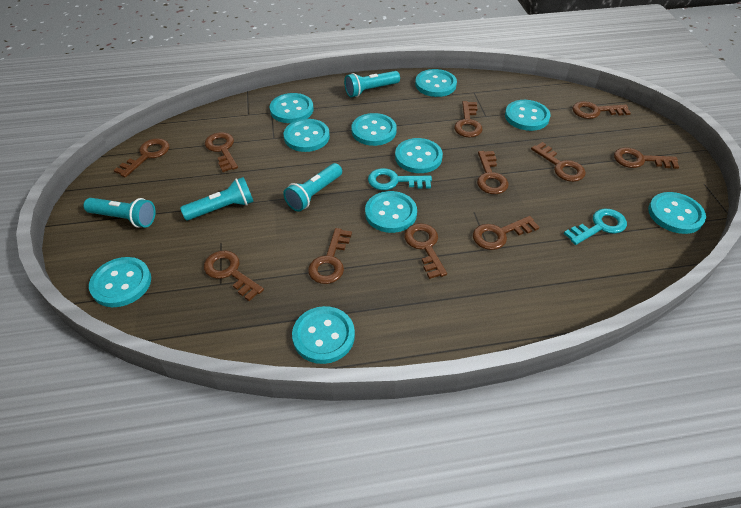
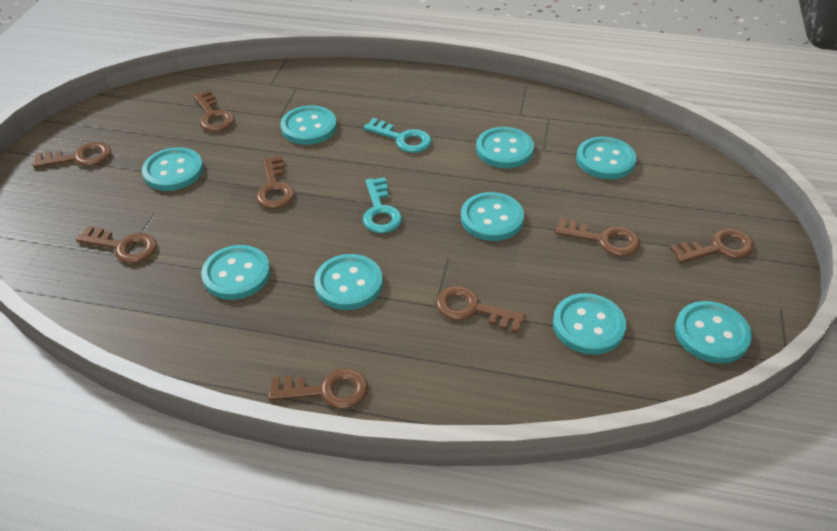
brown key: [114,138,169,178] [204,251,264,301] [205,132,238,172] [308,228,352,284] [404,223,447,279] [454,101,483,137] [473,216,539,250] [477,151,509,194] [531,142,586,182] [572,101,631,119] [614,147,679,169] = 11 -> [33,142,111,168] [76,226,157,263] [193,90,235,132] [256,156,295,209] [268,368,368,409] [436,286,526,333] [555,218,640,256] [670,228,754,263] = 8
turquoise button: [89,257,151,307] [270,93,314,123] [284,119,330,152] [292,306,355,364] [351,113,397,146] [365,191,417,233] [395,138,443,173] [415,69,457,97] [505,100,551,131] [648,192,706,234] = 10 -> [142,147,203,191] [201,245,271,300] [280,106,337,145] [314,254,383,310] [461,192,524,241] [476,127,534,168] [553,293,626,355] [576,137,637,179] [675,301,752,363] = 9
turquoise flashlight: [83,198,156,228] [180,177,254,220] [283,163,342,212] [344,71,400,97] = 4 -> none = 0

